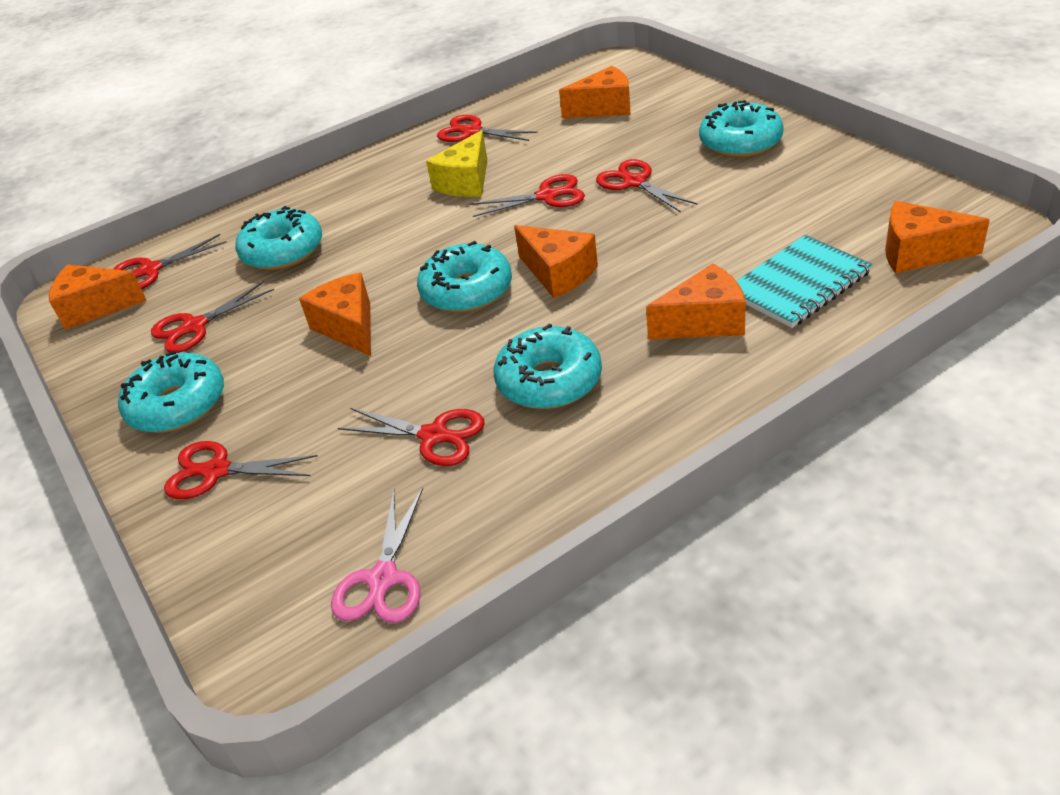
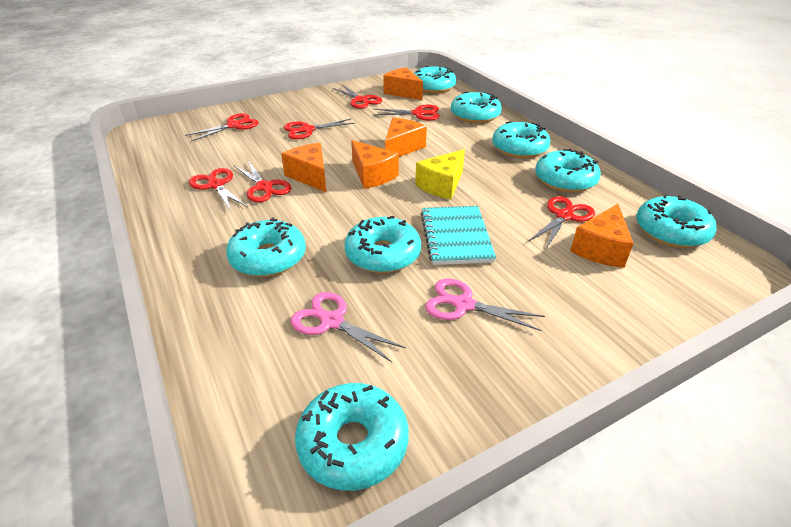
orange cheese: [49,264,147,330] [299,273,371,356] [514,225,598,298] [559,66,630,118] [646,263,746,339] [885,201,990,274] = 6 -> [281,143,327,193] [351,140,399,189] [383,68,423,100] [385,118,427,157] [570,204,634,268] = 5
pink scissors: [331,488,423,623] = 1 -> [291,292,406,362] [425,279,545,331] = 2
turquoise donut: [118,351,224,433] [235,206,322,270] [417,241,512,313] [493,323,602,409] [699,100,784,158] = 5 -> [226,217,306,277] [295,383,409,491] [345,216,421,273] [414,66,456,93] [451,92,502,123] [492,122,550,158] [535,149,601,193] [636,194,717,248] = 8

